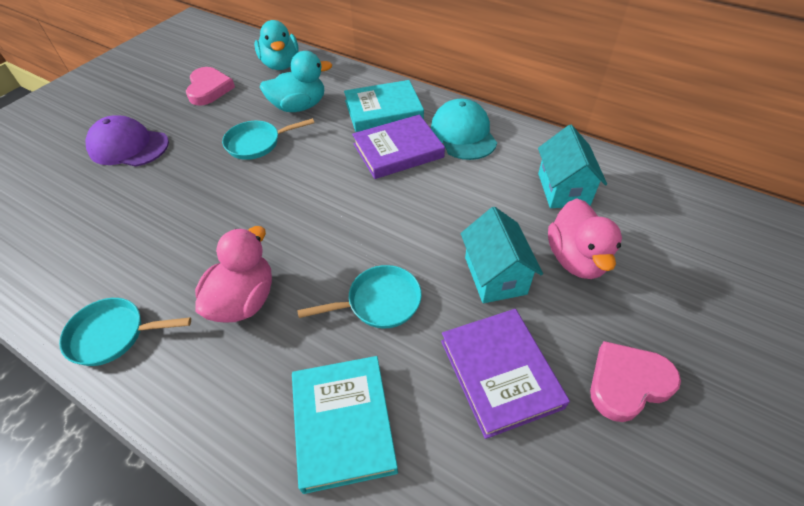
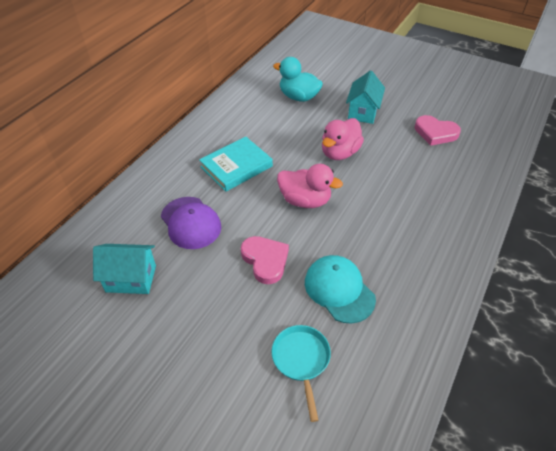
purple book: [352,114,445,179] [441,309,570,439] = 2 -> none = 0
turquoise book: [292,356,398,494] [344,80,424,132] = 2 -> [199,136,273,192] = 1
turquoise duck: [254,20,299,70] [260,51,332,112] = 2 -> [273,57,323,102] = 1
turquoise pan: [59,298,191,366] [222,118,314,160] [297,265,422,328] = 3 -> [272,325,331,422] = 1

